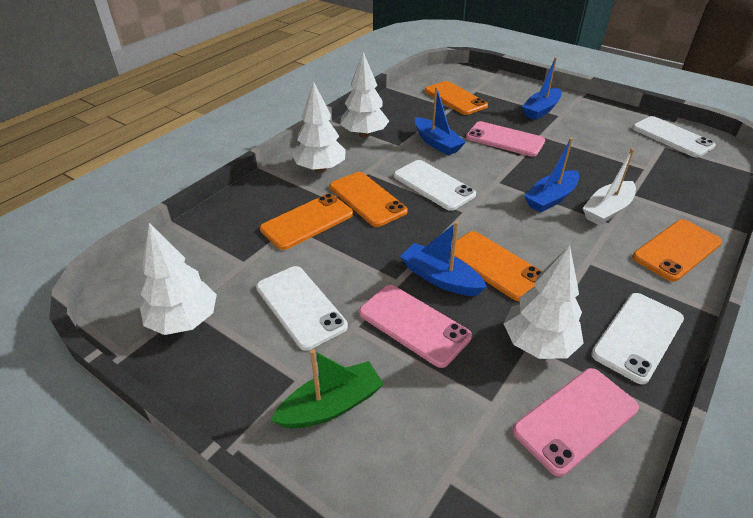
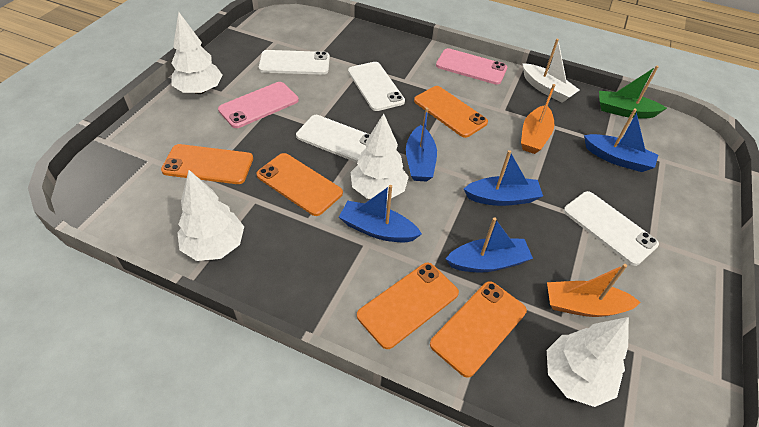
blue boat: [400,221,487,296] [415,87,466,155] [522,57,562,120] [524,138,579,213] = 4 -> [339,185,422,242] [406,107,437,181] [446,217,533,273] [464,150,543,206] [584,109,658,172] = 5
orange boat: none = 0 -> [521,84,555,154] [547,264,641,317] = 2
pink phone: [359,285,472,368] [466,121,545,157] [512,368,639,477] = 3 -> [218,82,299,128] [436,48,507,85] = 2

